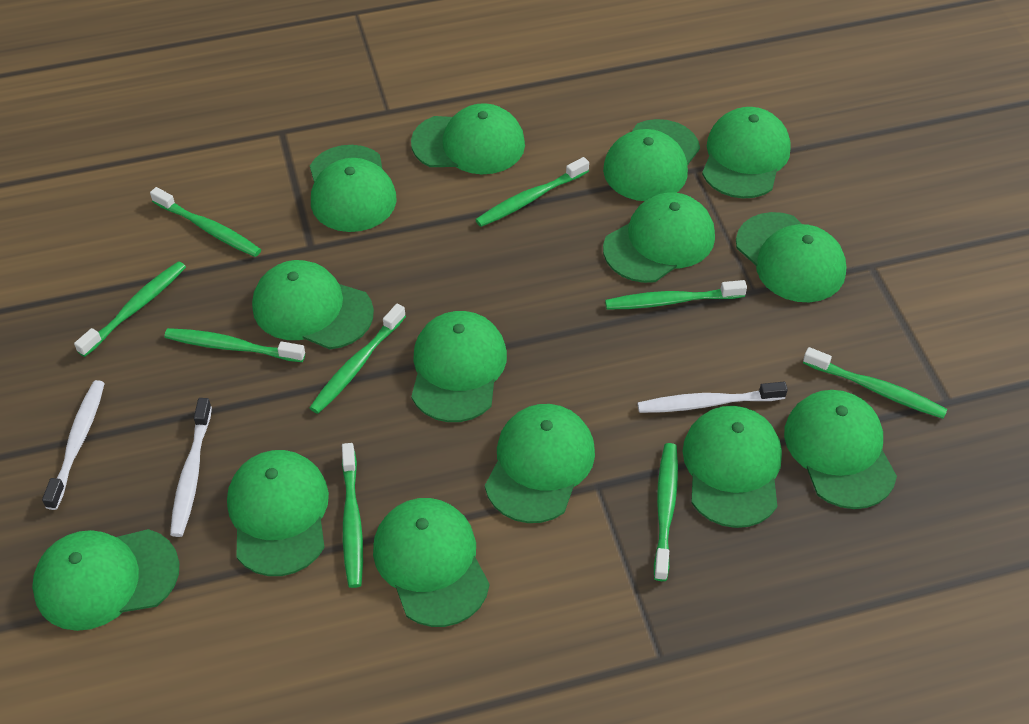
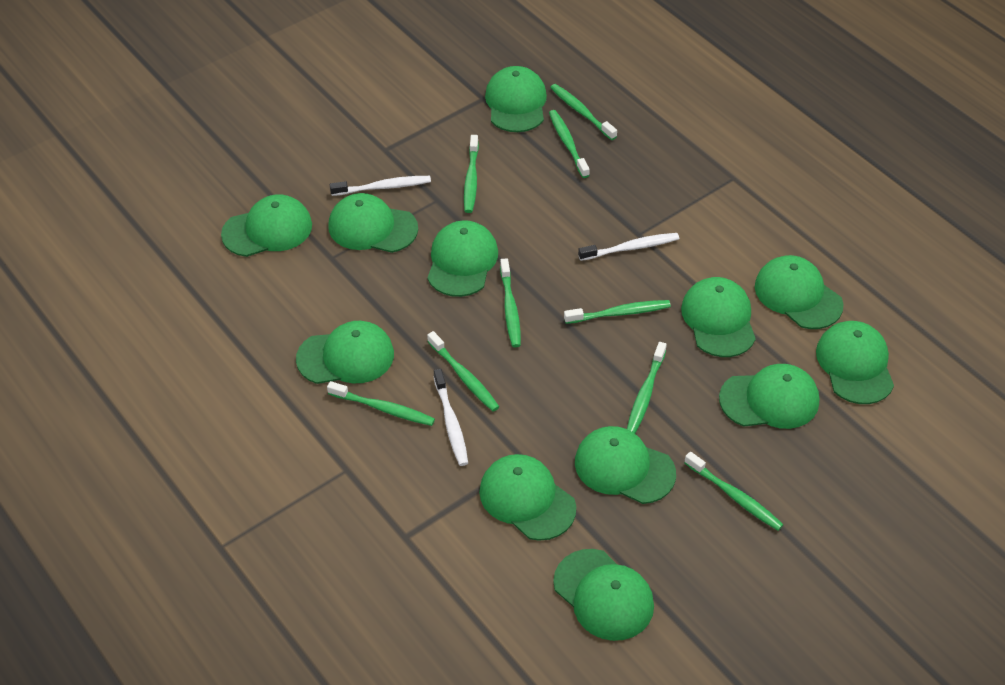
green cap: [32,529,179,631] [227,450,329,576] [252,260,374,349] [310,145,397,232] [373,498,490,627] [411,103,525,174] [411,311,507,422] [485,404,595,523] [603,119,700,201] [603,192,715,283] [682,406,782,528] [702,107,791,199] [736,212,846,302] [784,390,897,509] = 14 -> [221,194,312,257] [296,321,394,384] [328,193,418,253] [427,220,498,297] [479,454,576,541] [485,66,547,132] [553,549,654,641] [575,426,676,504] [681,277,756,357] [719,364,819,429] [755,255,843,329] [816,321,894,404] = 12

